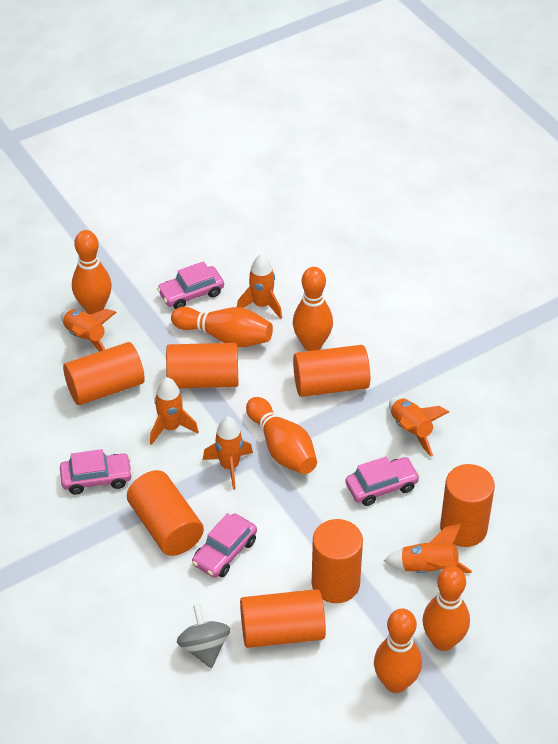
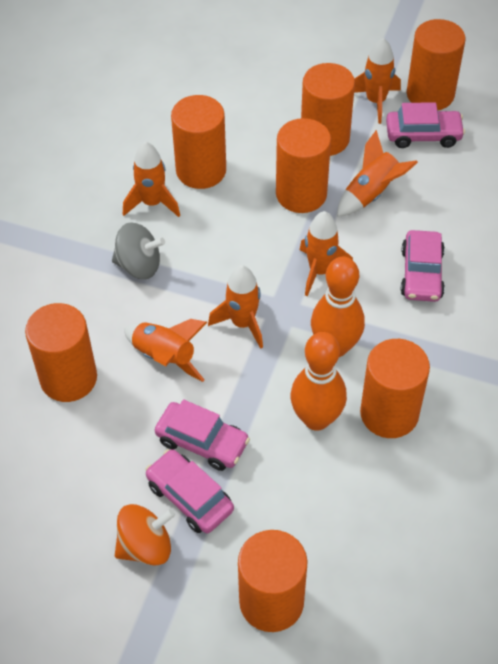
orange bowling pin: [72,230,112,314] [171,307,273,347] [246,397,317,474] [293,267,333,351] [374,609,422,693] [423,566,470,651] = 6 -> [291,332,347,431] [311,257,365,357] = 2
orange spinning top: none = 0 -> [115,504,175,565] = 1

